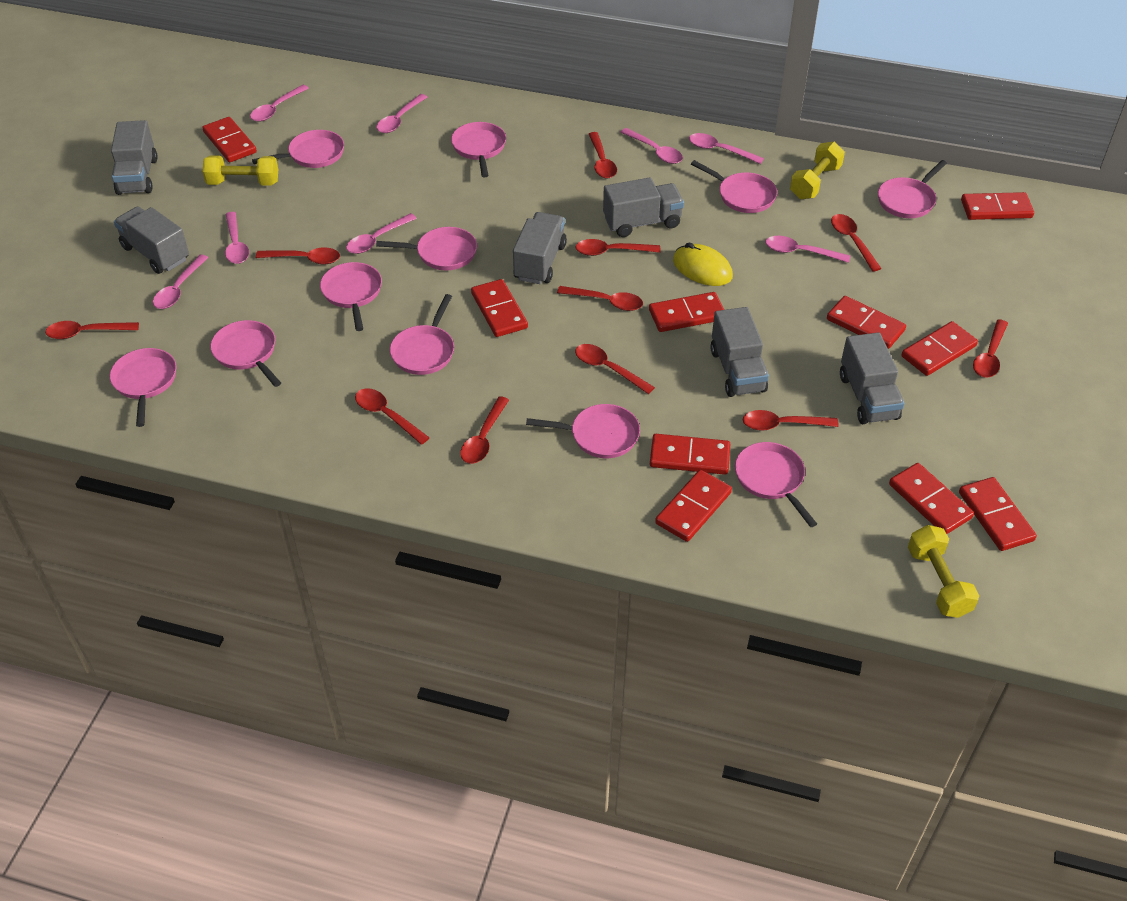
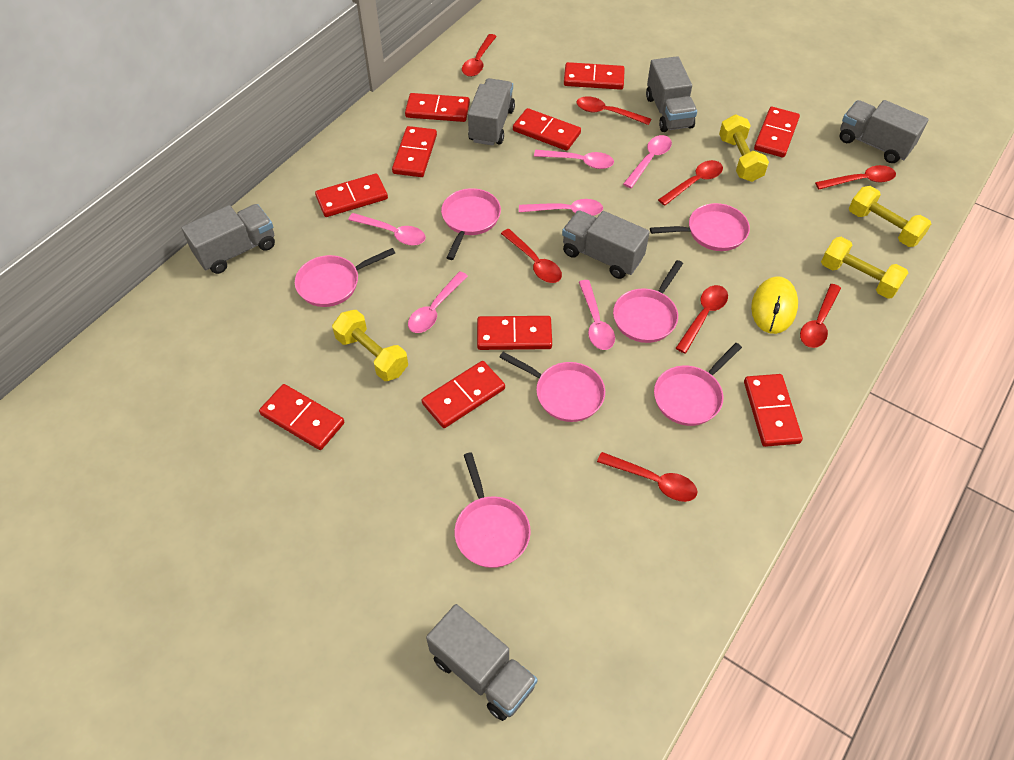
pink pan: [110,348,177,427] [210,320,281,387] [252,130,344,168] [320,262,382,331] [376,227,477,270] [390,294,454,375] [451,122,506,177] [526,404,640,458] [691,160,777,213] [735,442,817,527] [878,160,947,218] = 11 -> [295,248,395,307] [441,188,501,260] [455,452,531,568] [499,352,605,422] [613,260,683,343] [650,203,750,251] [654,343,742,426] = 7
pink spoon: [153,255,208,309] [225,212,249,264] [250,85,309,122] [346,213,417,254] [376,94,427,133] [621,128,683,164] [689,133,764,164] [765,236,850,263] = 8 -> [348,213,426,246] [408,271,468,333] [519,199,603,216] [534,150,614,169] [579,280,615,350] [623,135,672,188] = 6
red spoon: [45,321,139,339] [256,248,340,264] [355,388,430,445] [460,396,509,464] [557,286,643,311] [575,239,661,256] [575,344,655,394] [589,132,617,178] [743,410,839,431] [831,214,882,272] [973,319,1008,378] = 11 -> [462,34,497,77] [501,229,562,283] [576,97,651,125] [597,452,697,502] [658,160,723,206] [676,285,728,353] [800,284,841,348] [815,165,896,189] = 8
yellow dumbbell: [203,155,278,186] [790,142,845,199] [908,525,979,618] = 3 -> [332,310,408,381] [719,115,769,182] [821,237,908,299] [849,186,931,247] = 4

